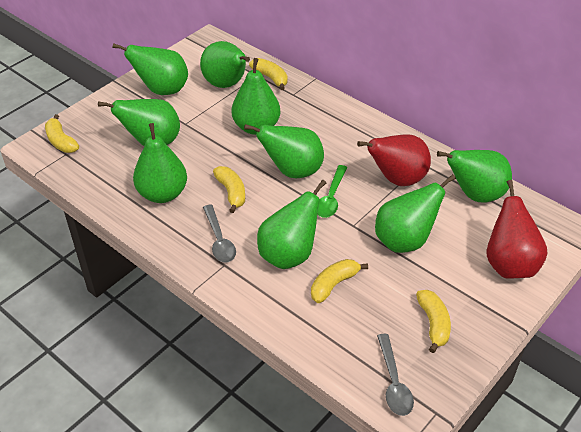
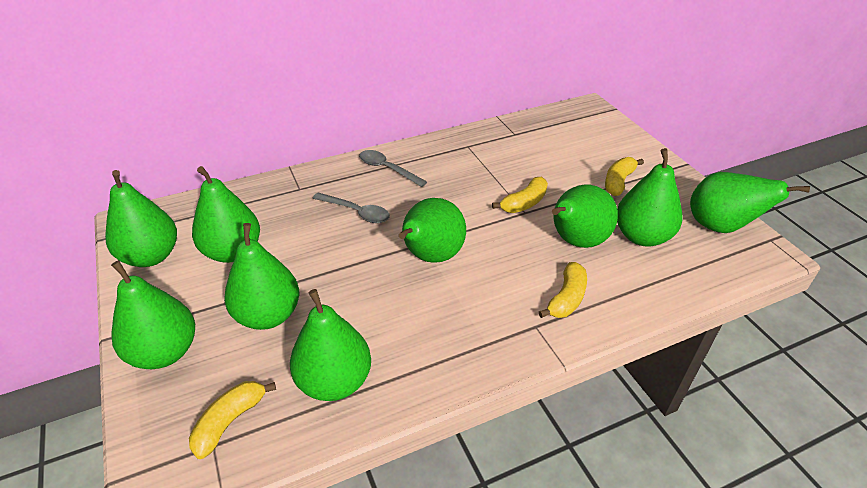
green spoon: [317,165,347,218] = 1 -> none = 0
red pear: [357,134,431,186] [487,180,548,279] = 2 -> none = 0
yellow banana: [45,114,79,153] [213,166,245,213] [249,58,288,90] [311,259,368,303] [416,290,451,353] = 5 -> [189,381,276,459] [492,177,548,213] [539,262,587,318] [605,157,644,196] = 4

